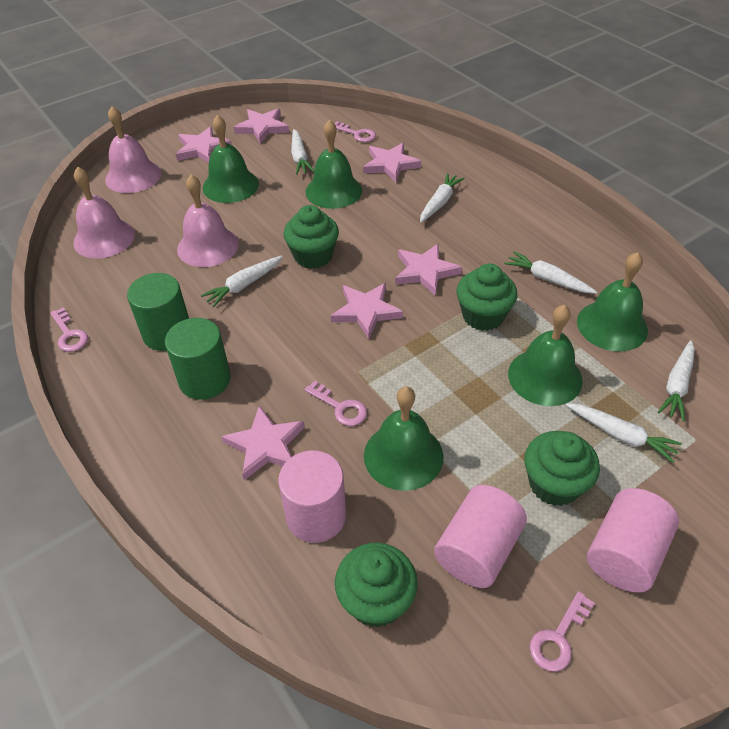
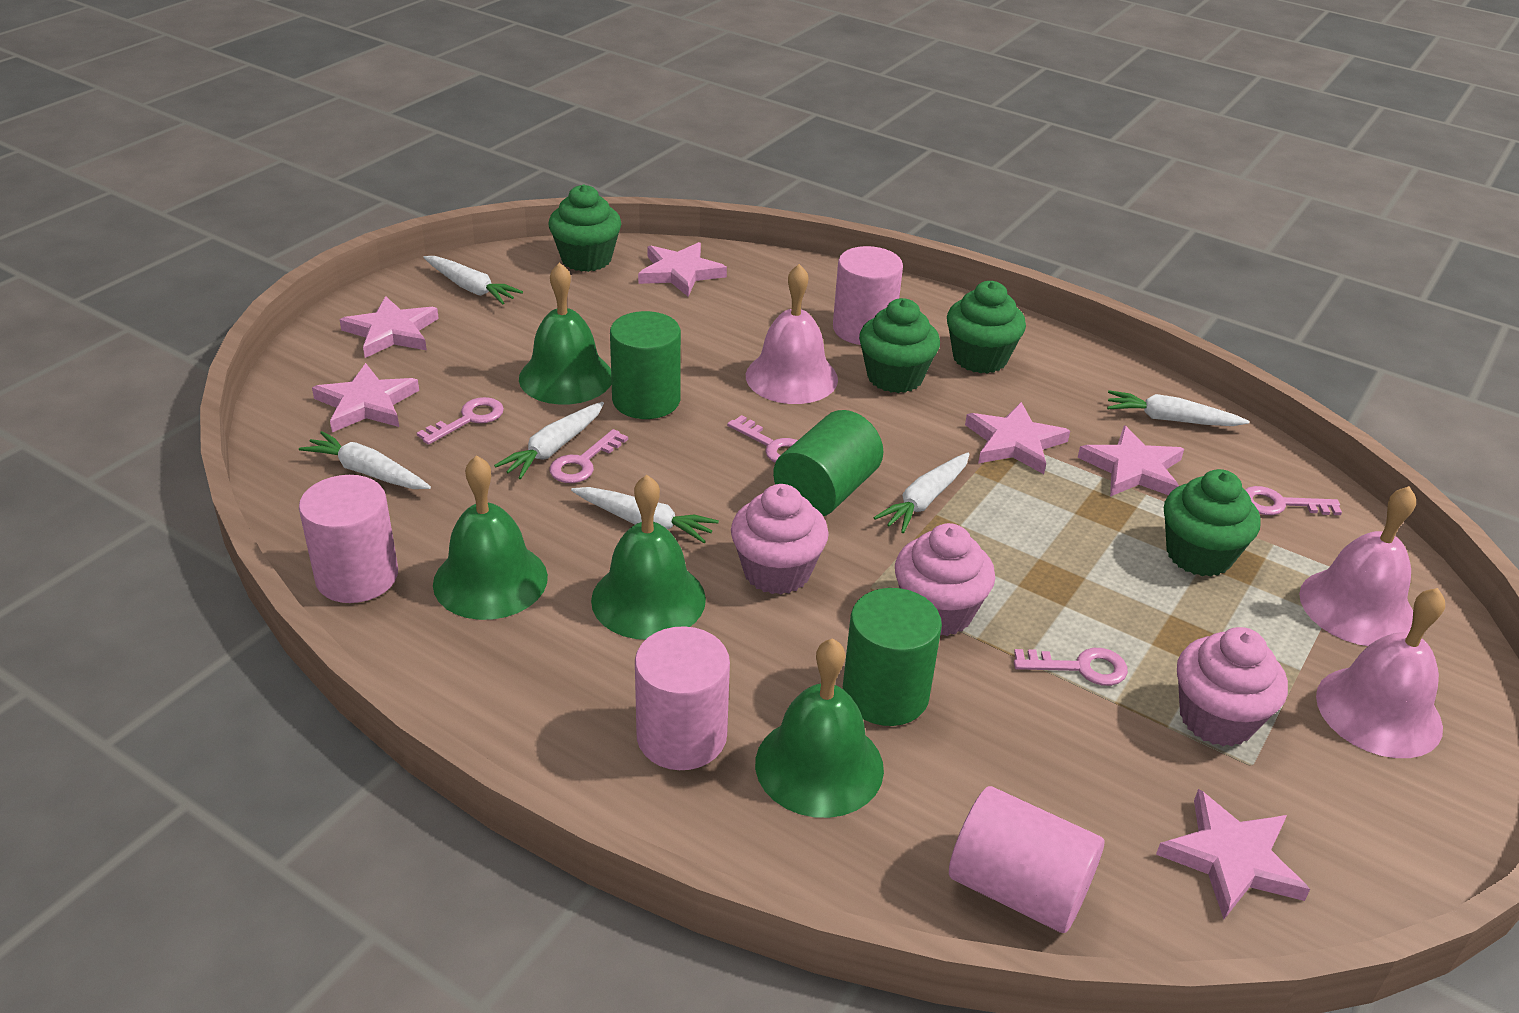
green bell: [203,115,259,203] [306,119,362,209] [364,386,444,491] [508,305,583,406] [577,252,648,351] = 5 -> [433,455,548,620] [519,262,612,405] [591,475,706,640] [755,638,884,818] = 4
green cylinder: [127,273,189,351] [165,318,231,400] = 2 -> [610,311,681,419] [773,410,884,516] [843,588,942,726] = 3
pink cupcake: none = 0 -> [731,484,829,595] [895,523,995,636] [1177,627,1288,746] = 3
pink cylinder: [278,450,346,543] [434,485,527,588] [587,488,679,593] = 3 -> [299,475,398,603] [635,626,730,770] [833,246,903,345] [949,786,1104,933] = 4
pink key: [50,307,88,352] [304,381,367,426] [334,121,376,142] [530,591,595,672] = 4 -> [417,397,504,445] [549,429,628,483] [727,415,798,463] [1014,648,1128,686] [1245,486,1342,515] = 5

